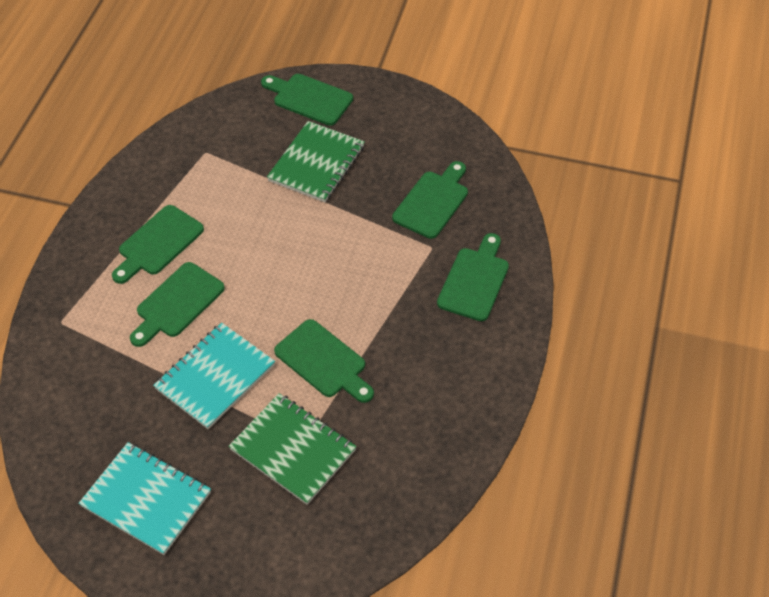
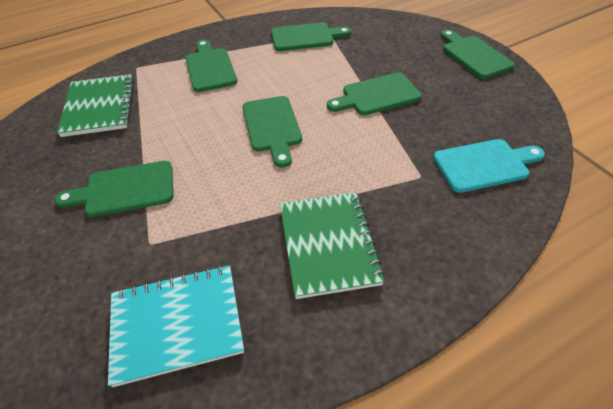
turquoise cutting board: none = 0 -> [433,139,545,193] = 1
turquoise notebook: [79,442,211,555] [153,323,275,429] = 2 -> [108,265,244,387] = 1

